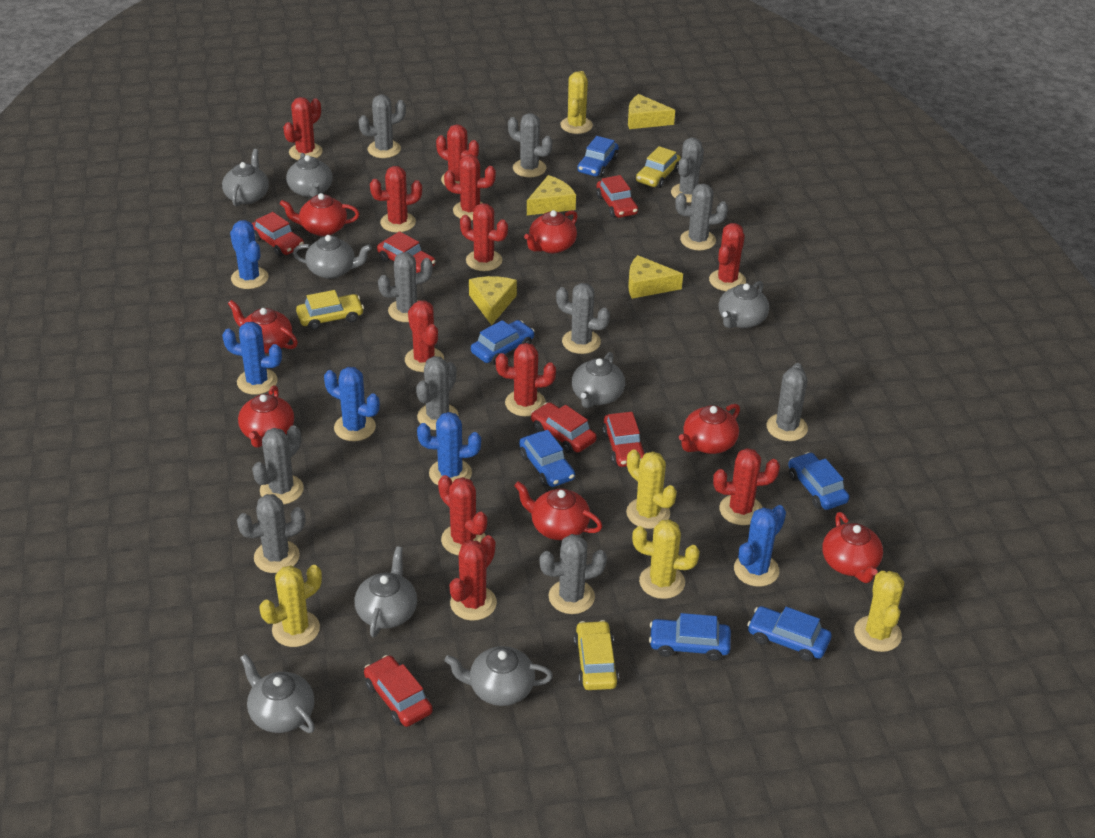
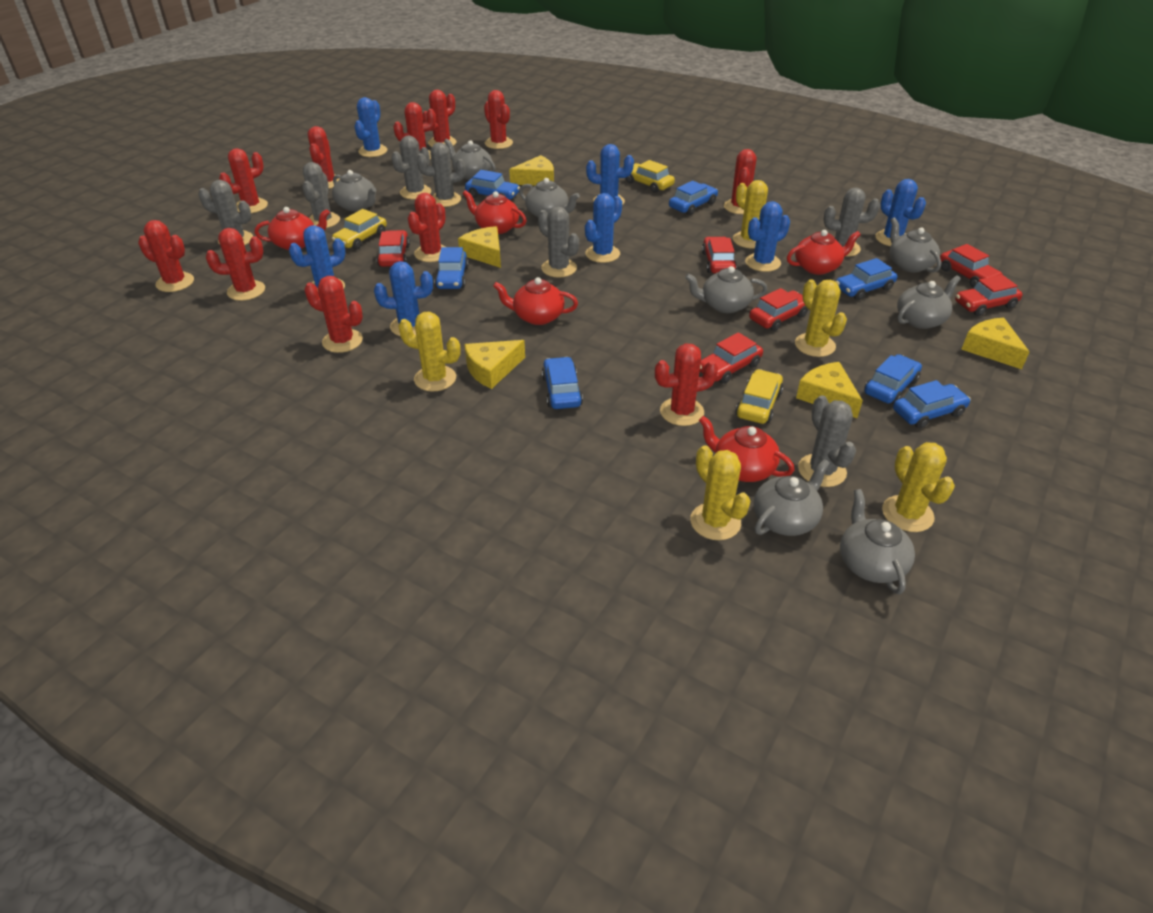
blue cactus: [222,322,282,395] [230,220,269,289] [324,367,380,441] [417,412,481,485] [734,505,786,587] = 5 -> [289,225,345,289] [354,97,388,157] [374,261,433,336] [585,193,622,263] [586,144,634,205] [745,201,790,272] [875,179,926,246] = 7
blue car: [471,320,535,365] [519,430,575,487] [577,136,619,177] [649,613,731,661] [747,606,831,661] [788,452,849,510] = 6 -> [435,247,469,289] [465,170,520,200] [542,357,583,409] [669,181,718,215] [836,258,897,300] [864,354,922,405] [893,380,971,428] = 7
grey cactus: [237,494,305,573] [252,425,304,505] [359,95,406,158] [378,252,433,322] [416,356,459,430] [508,113,552,177] [539,534,607,614] [556,283,610,354] [671,138,704,203] [675,184,728,250] [767,363,808,441] = 11 -> [198,180,253,245] [303,162,340,228] [391,136,431,199] [417,142,466,207] [538,207,579,277] [798,395,856,487] [823,188,880,257] = 7
red teapot: [228,300,298,354] [238,385,294,448] [280,193,360,236] [514,481,603,540] [524,210,578,254] [679,404,740,454] [822,512,883,583] = 7 -> [255,207,330,250] [463,190,527,234] [493,277,578,325] [699,416,794,482] [787,230,861,275] = 5
yellow cheese: [469,276,517,325] [527,175,576,215] [628,94,675,129] [628,255,683,299] = 4 -> [458,226,501,268] [464,340,525,389] [509,155,554,186] [796,362,863,418] [961,318,1029,369] = 5

